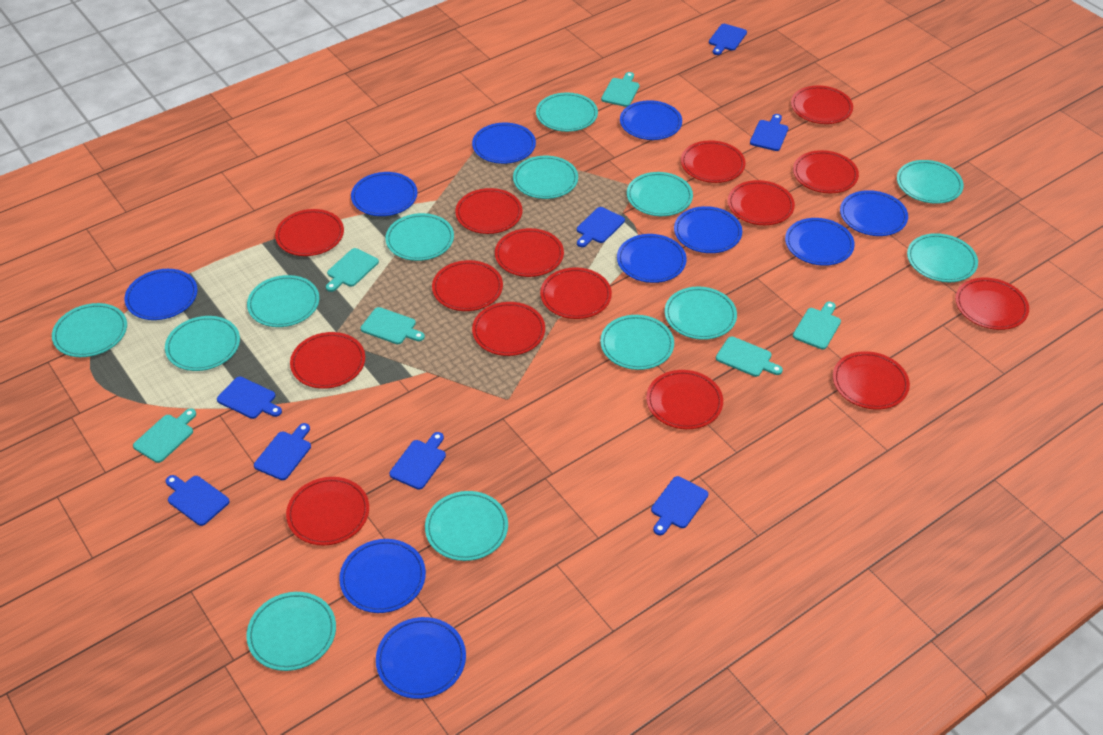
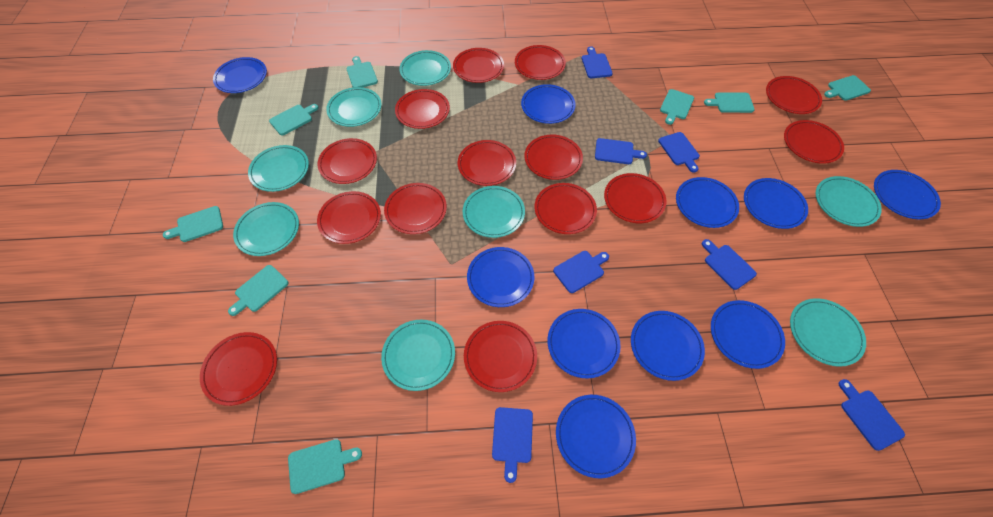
blue cutting board: [165,475,230,526] [217,377,282,419] [254,423,311,480] [389,432,446,490] [577,207,625,247] [651,476,708,535] [709,24,747,55] [750,114,789,151] = 8 -> [492,407,533,483] [553,251,609,293] [582,46,613,78] [595,138,647,164] [658,132,700,173] [702,239,757,290] [839,379,905,451] = 7
red plate: [275,209,344,256] [286,477,369,545] [290,332,365,389] [432,260,503,311] [455,188,523,234] [472,302,545,356] [495,228,564,277] [540,267,612,319] [646,370,723,429] [681,140,746,183] [728,180,795,225] [791,85,853,124] [793,150,859,193] [833,351,910,410] [955,278,1029,330] = 15 -> [200,332,277,406] [317,138,377,184] [317,191,381,244] [384,183,447,234] [395,89,450,129] [453,48,504,83] [458,140,516,186] [464,321,537,392] [515,45,566,80] [525,135,583,180] [534,183,597,234] [604,173,666,223] [766,76,822,114] [784,120,844,164] = 14
turquoise cutting board: [133,409,196,463] [326,248,379,292] [361,307,425,344] [601,72,640,107] [716,336,783,377] [793,302,841,350] = 6 -> [163,206,223,242] [228,265,289,316] [269,104,319,136] [288,439,362,494] [346,56,378,88] [660,89,694,125] [704,93,755,113] [824,75,871,101] = 8
turquoise plate: [52,303,127,357] [165,316,240,371] [246,592,336,671] [247,275,320,327] [385,213,454,261] [425,491,508,561] [513,156,578,199] [536,93,598,132] [600,315,674,370] [627,172,693,216] [665,287,737,340] [897,160,964,204] [907,233,978,282] = 13 -> [233,202,299,256] [248,145,309,192] [326,87,382,127] [381,320,455,391] [399,50,451,86] [463,186,525,238] [790,298,866,367] [816,176,882,227] = 8

